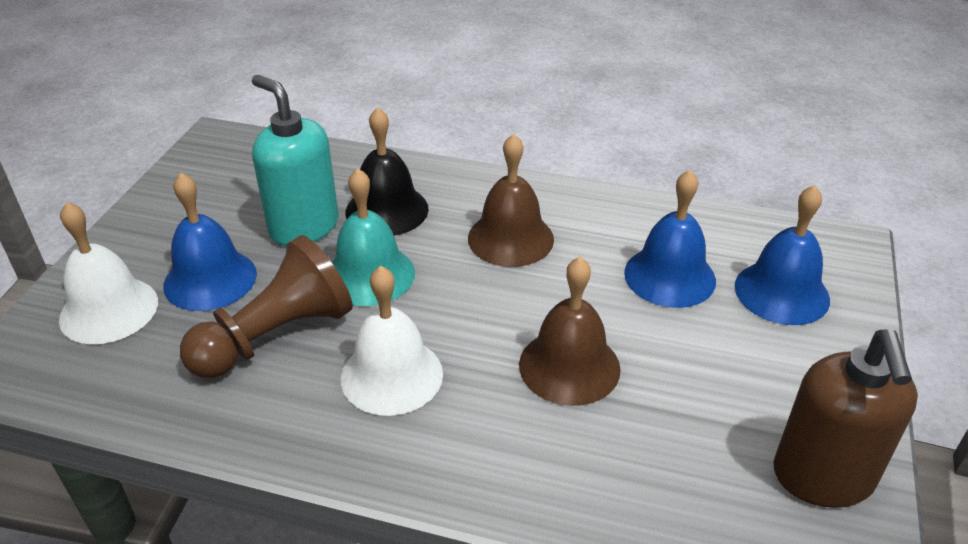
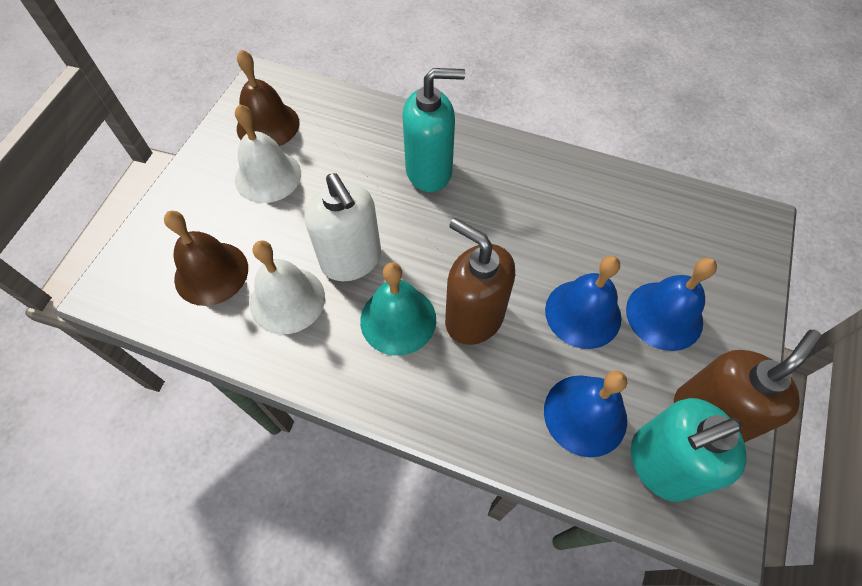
black bell: [345,107,428,236] = 1 -> none = 0
brown pawn: [180,235,353,378] = 1 -> none = 0
brown soap dispenser: [773,329,918,508] = 1 -> [445,218,515,345] [674,330,821,443] = 2
turquoise soap dispenser: [252,75,338,246] = 1 -> [403,68,465,192] [631,398,747,502] = 2
white soap dispenser: none = 0 -> [305,173,381,281] = 1

